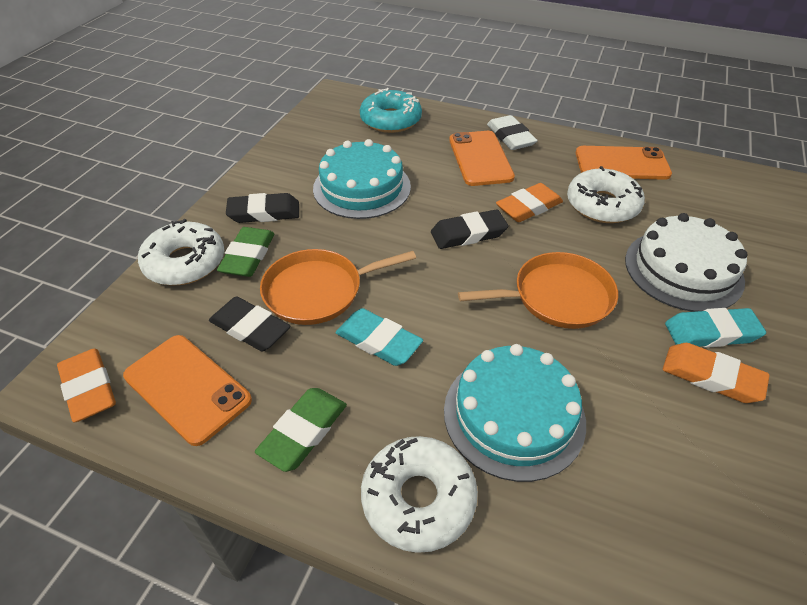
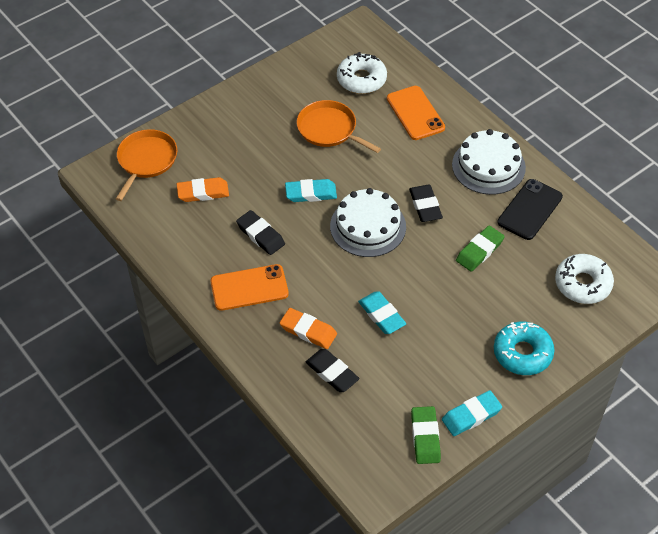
black phone: none = 0 -> [497,179,563,240] = 1
orange eraser: [57,349,116,423] [496,183,563,222] [663,343,770,403] = 3 -> [177,177,229,202] [280,308,337,349] = 2
orange phone: [123,335,252,446] [449,131,515,186] [576,146,672,180] = 3 -> [210,264,289,311] [387,86,445,140] = 2
turquoise cake: [313,139,411,219] [444,344,586,482] = 2 -> none = 0
turquoise eraser: [336,308,423,366] [665,308,766,348] = 2 -> [285,179,337,202] [358,291,406,334] [442,390,502,436] = 3
white cake: [625,213,748,312] = 1 -> [330,188,406,257] [452,129,526,195] = 2
white donut: [138,219,224,285] [361,436,478,553] [567,166,645,223] = 3 -> [337,52,387,94] [555,254,614,304] = 2
white eraser: [487,115,538,150] = 1 -> none = 0

